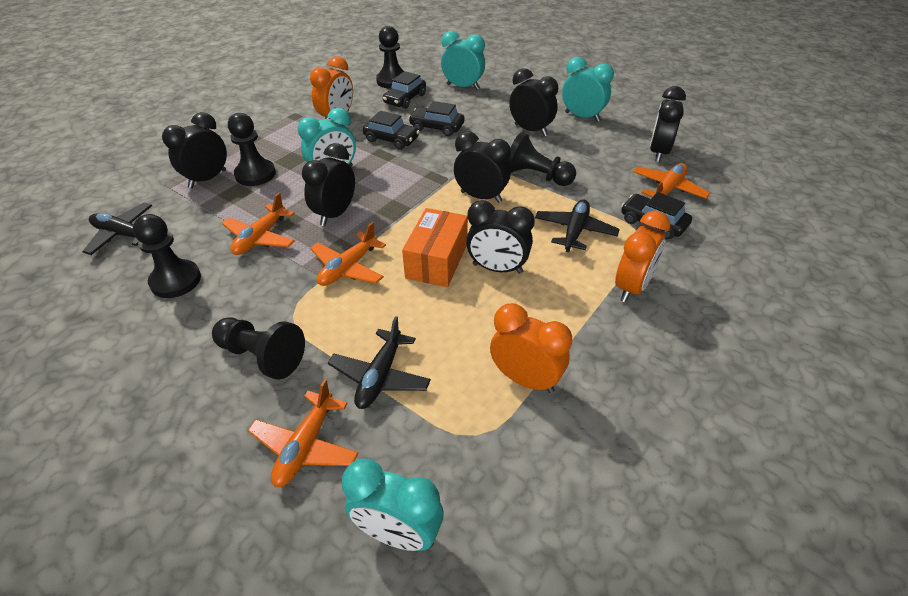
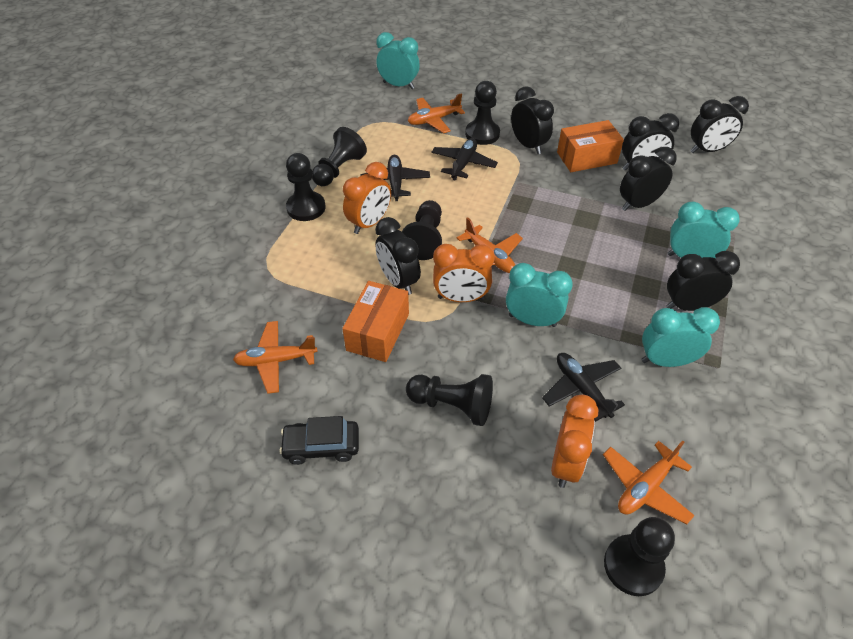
black car: [363,111,420,150] [383,71,426,109] [409,101,464,136] [621,192,692,239] = 4 -> [279,416,359,465] = 1
black pawn: [133,214,201,298] [212,317,305,379] [228,113,276,186] [376,26,404,89] [508,132,576,186] = 5 -> [286,153,326,221] [312,127,367,186] [402,200,442,260] [406,374,493,426] [465,81,500,145] [604,517,675,596] = 6
orange box: [402,208,468,287] = 1 -> [342,281,409,362] [557,120,624,172] = 2

